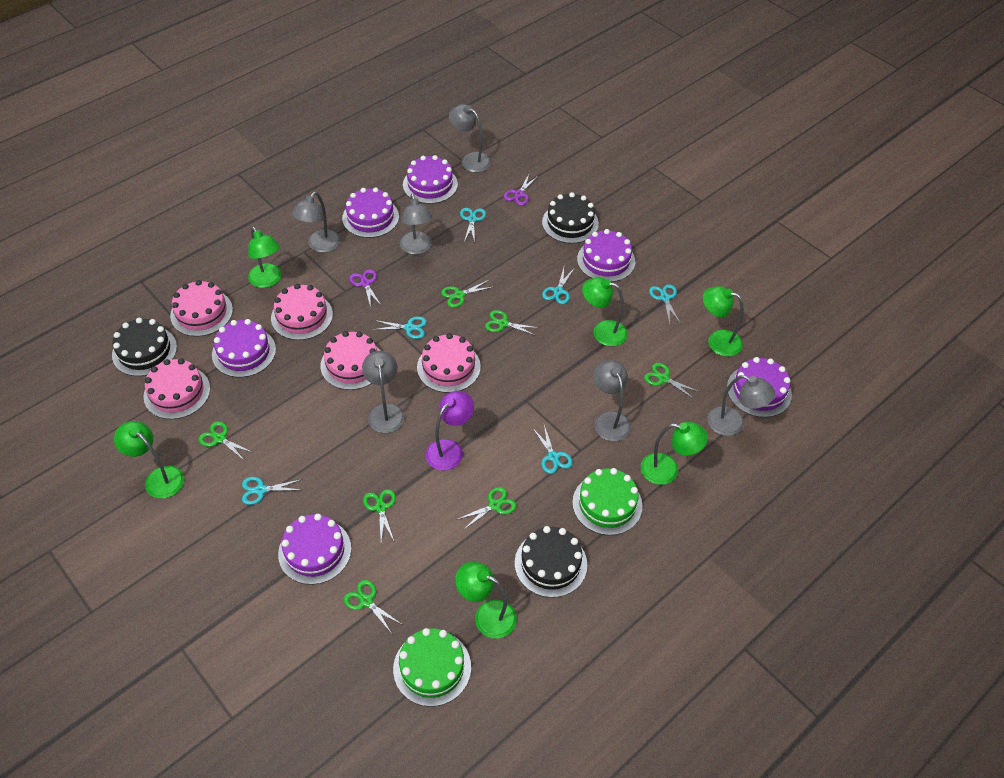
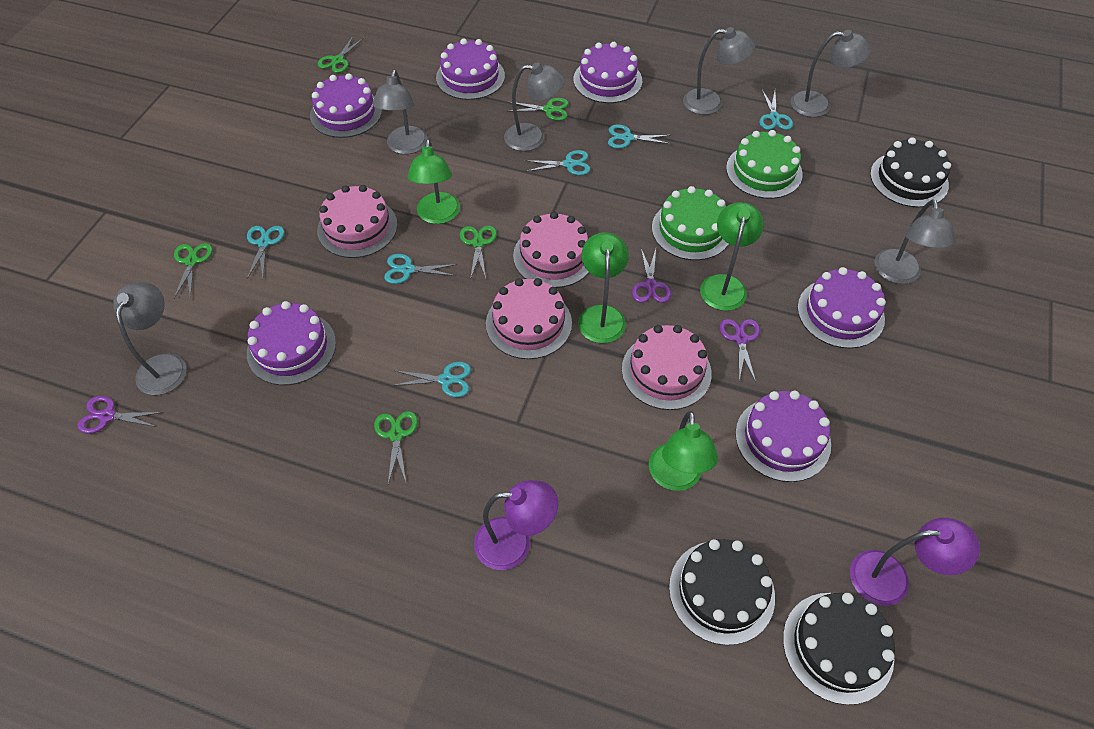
green lamp: [114,421,184,499] [248,227,281,288] [455,562,517,639] [582,277,628,346] [641,422,708,485] [703,286,744,357] = 6 -> [408,139,460,224] [578,232,629,343] [649,411,718,491] [700,202,764,311] = 4
green scissors: [199,421,254,461] [344,580,401,634] [363,489,396,541] [441,280,493,308] [456,487,517,530] [485,310,540,336] [644,363,700,400] = 7 -> [174,243,213,299] [318,36,364,73] [374,411,418,484] [460,226,497,280] [507,98,569,121] = 5
pink cake: [144,358,210,419] [170,280,233,337] [271,284,333,340] [320,331,380,390] [417,333,481,393] = 5 -> [317,185,397,258] [486,278,572,359] [513,212,589,288] [622,325,712,410] = 4
purple lamp: [425,391,474,470] = 1 -> [474,480,558,570] [850,518,980,606] = 2
purple scissors: [349,269,381,308] [504,174,538,206] = 2 -> [78,396,164,434] [632,249,671,303] [720,319,760,382] = 3

